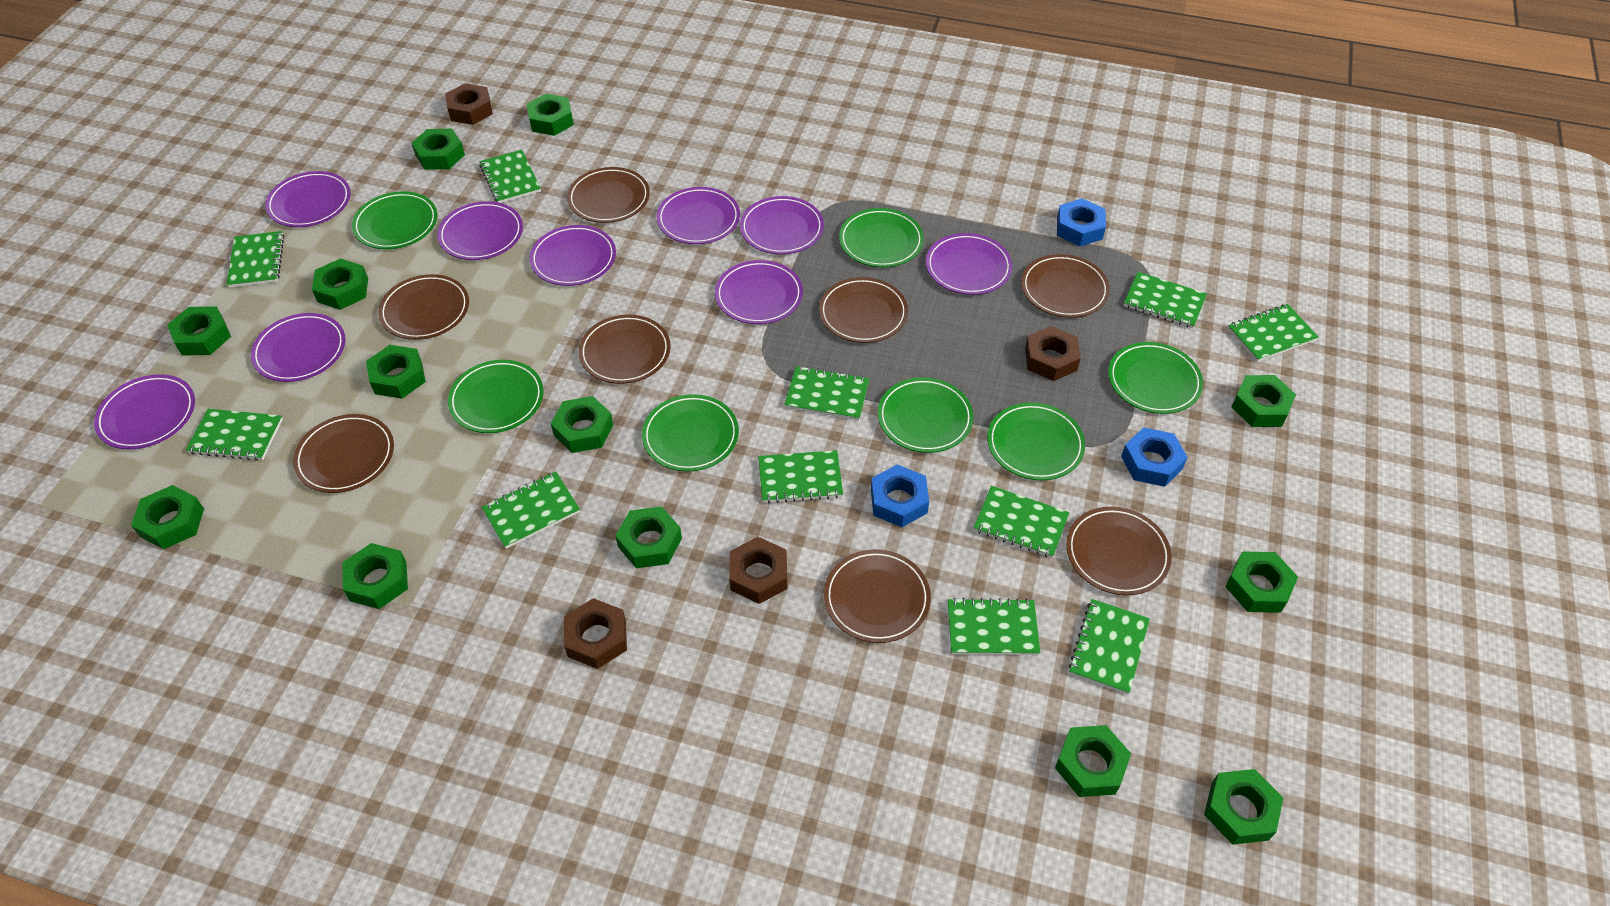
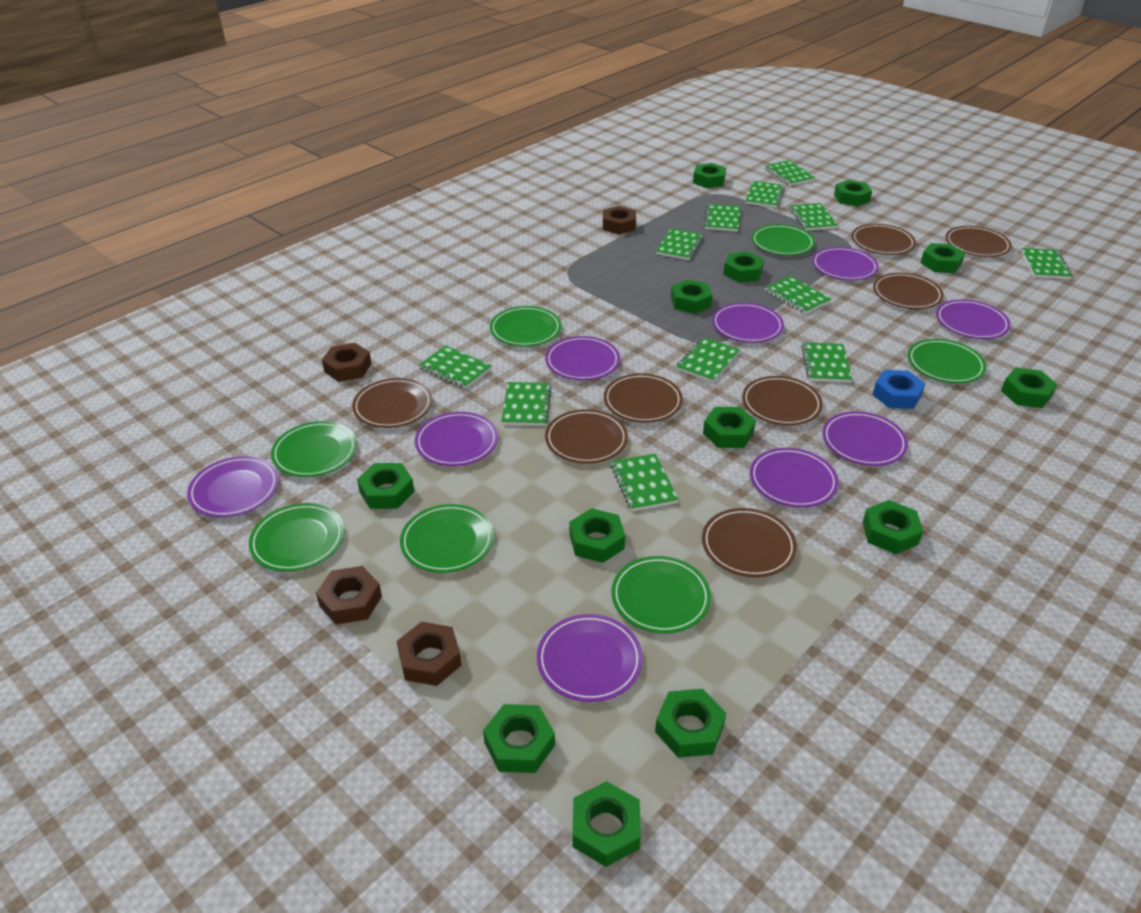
blue nut: [871,464,929,527] [1057,198,1106,246] [1121,427,1188,487] = 3 -> [872,370,925,409] = 1
green notebook: [186,409,283,461] [227,231,284,288] [479,150,541,203] [482,471,580,549] [758,450,843,504] [784,366,869,420] [948,598,1040,655] [974,486,1069,558] [1068,599,1150,694] [1124,272,1207,328] [1228,304,1319,362] = 11 -> [419,345,492,389] [501,382,551,426] [611,454,679,511] [656,228,704,260] [676,337,740,382] [704,204,740,232] [746,181,785,208] [764,160,816,186] [765,276,831,314] [789,203,838,231] [801,342,852,382] [1021,248,1072,279] = 12

